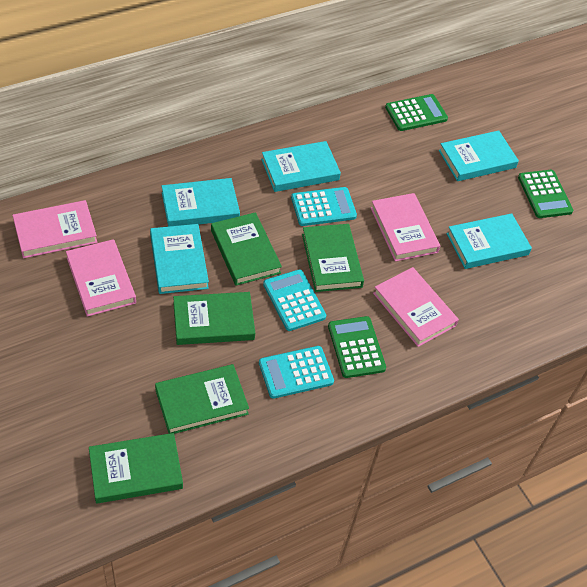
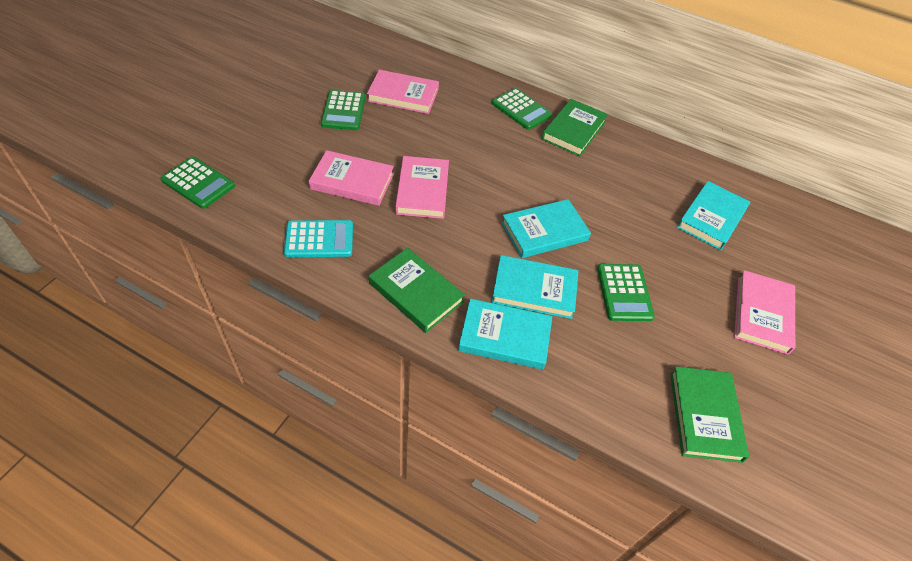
green book: [89,433,183,504] [155,364,249,434] [173,292,255,345] [211,212,282,286] [302,224,364,292] = 5 -> [369,248,465,333] [542,99,608,156] [670,366,749,463] = 3
green calculator: [328,316,386,378] [385,94,448,131] [518,170,573,218] = 3 -> [161,157,235,209] [321,90,366,130] [492,88,552,130] [597,264,655,321] = 4
turquoise book: [150,224,209,294] [162,178,240,227] [261,141,341,192] [439,131,519,181] [446,213,532,269] = 5 -> [458,299,552,370] [491,255,579,319] [501,199,591,258] [677,181,750,250] = 4
turquoise calculator: [259,346,334,399] [263,269,326,331] [291,187,357,226] = 3 -> [284,220,353,257] = 1

